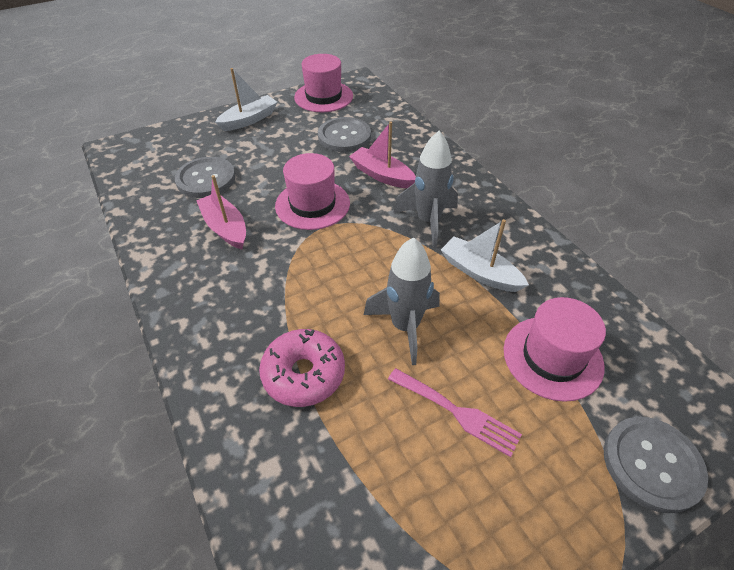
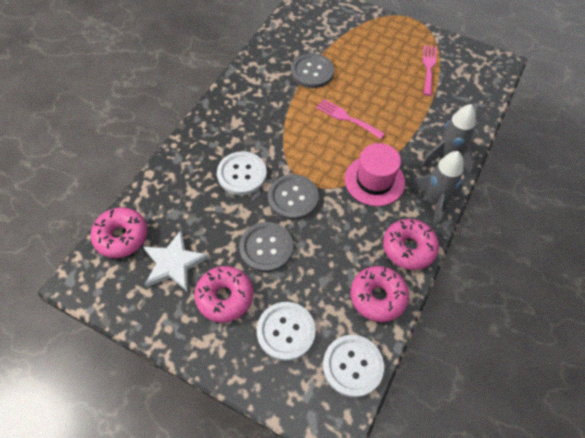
pink boat: [196,175,246,249] [349,121,416,188] = 2 -> none = 0
pink donut: [259,329,345,407] = 1 -> [91,207,147,258] [194,266,253,322] [350,266,409,322] [383,219,439,270] = 4
pink fork: [388,368,522,457] = 1 -> [316,99,385,139] [423,45,437,96] = 2
pink hat: [275,153,350,230] [294,54,353,112] [504,297,606,402] = 3 -> [345,143,405,206] = 1
white boat: [215,68,277,131] [441,219,529,292] = 2 -> none = 0
white button: none = 0 -> [217,151,267,195] [257,302,316,361] [323,335,384,398] = 3
white star: none = 0 -> [143,230,209,292] = 1

